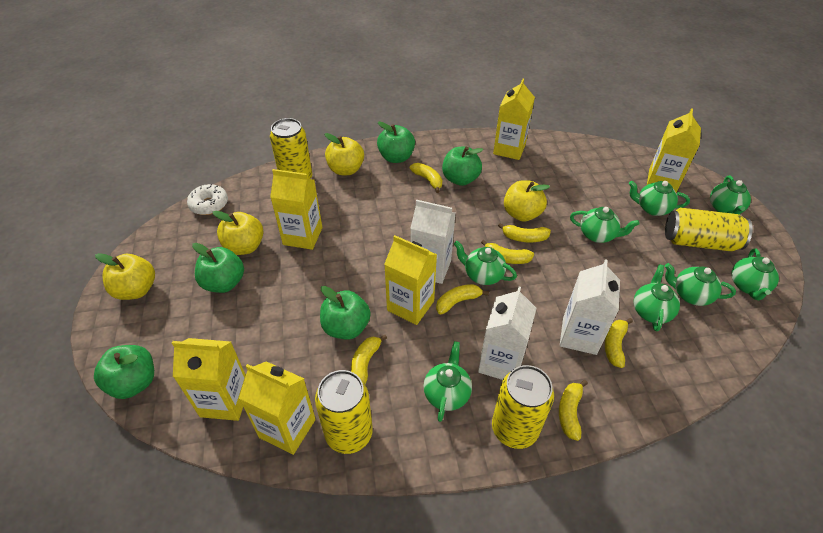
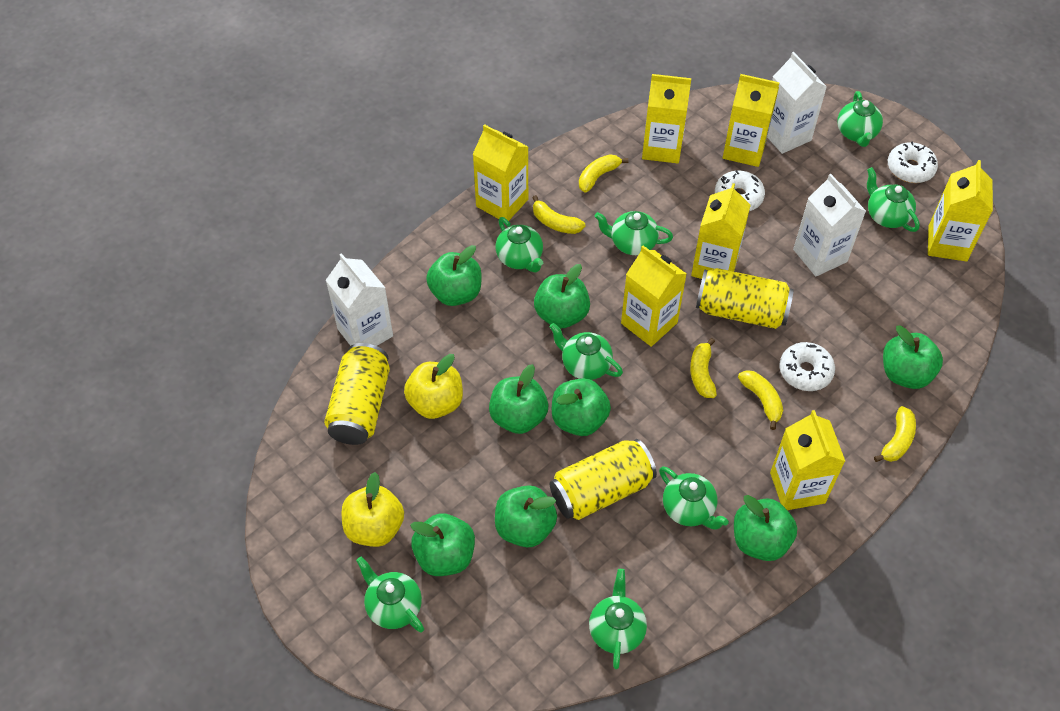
green apple: [94,345,154,399] [192,243,244,293] [320,286,371,340] [377,121,415,163] [442,146,483,186] = 5 -> [410,513,475,576] [426,245,481,306] [489,364,548,434] [495,485,557,547] [534,264,590,329] [552,378,611,436] [734,495,797,561] [883,325,943,389] = 8
white donut: [187,184,228,215] = 1 -> [715,170,765,211] [779,342,835,391] [888,142,938,183] = 3
yellow apple: [95,253,155,300] [213,211,263,255] [324,133,364,175] [504,180,550,222] = 4 -> [342,472,404,547] [404,354,463,419] = 2
yellow banana: [351,335,387,384] [410,163,442,193] [436,284,489,314] [481,240,534,264] [498,223,551,242] [559,380,588,441] [605,318,633,368] = 7 -> [532,195,585,234] [579,154,629,192] [690,338,717,398] [738,370,783,430] [874,406,916,462] = 5
yellow can: [270,118,312,179] [315,370,373,454] [492,365,554,449] [665,208,753,251] = 4 -> [324,343,390,445] [550,439,657,520] [696,268,794,329] = 3
yellow carton: [172,338,246,421] [239,361,316,455] [270,169,322,250] [384,235,437,325] [493,79,535,160] [647,108,701,193] = 6 -> [473,124,528,221] [621,246,686,347] [642,74,691,163] [691,183,751,279] [723,74,780,167] [770,410,846,510] [928,160,993,262] = 7

